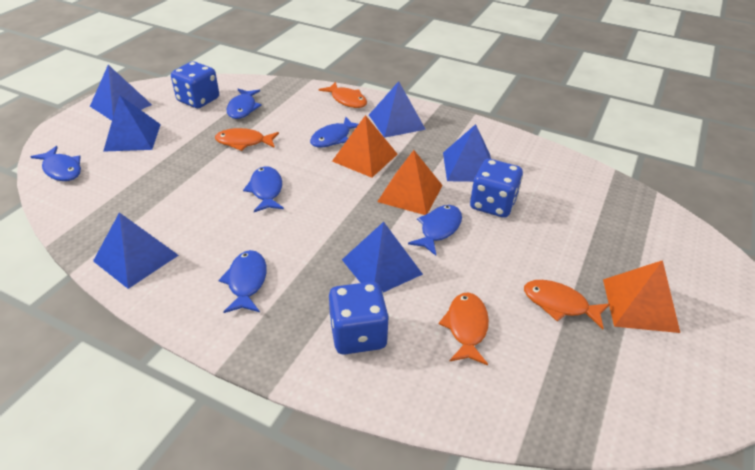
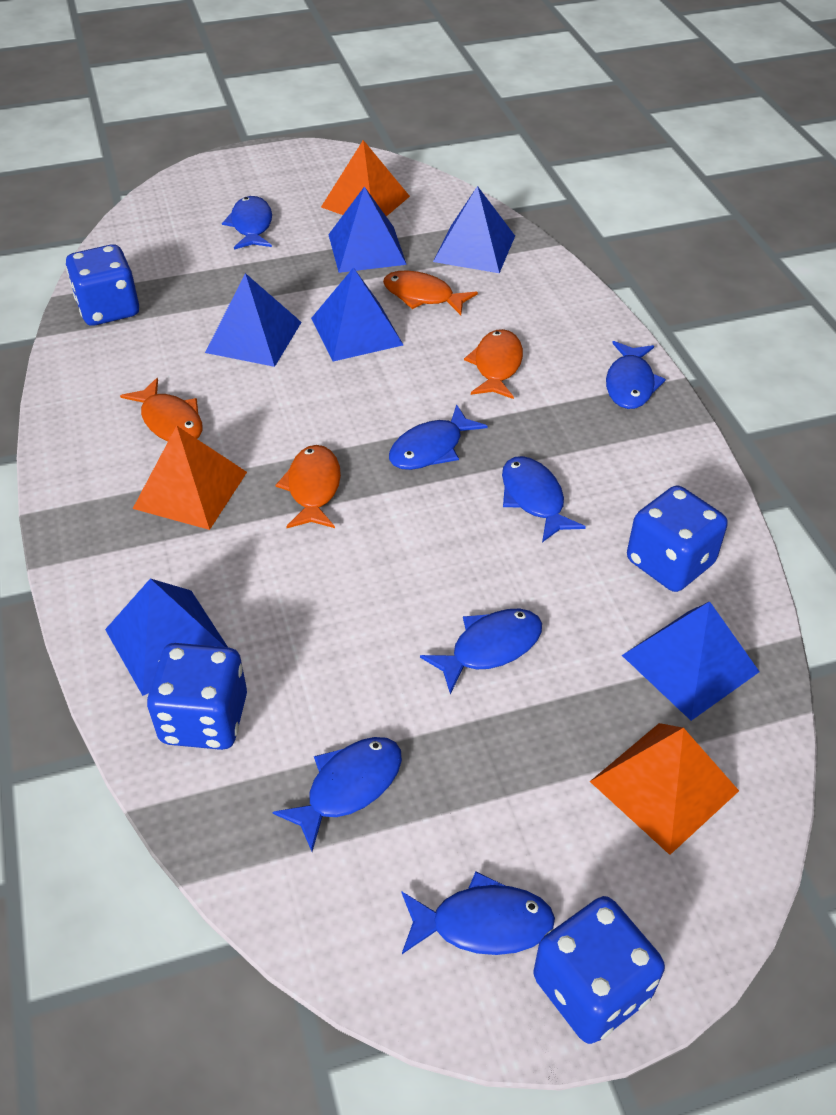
blue dice: [171,62,219,108] [329,282,389,355] [470,159,523,218] = 3 -> [66,244,139,326] [147,643,247,750] [533,896,665,1044] [627,485,728,592] = 4
blue fish: [30,146,81,181] [218,250,267,313] [227,89,262,119] [243,166,284,212] [310,117,358,148] [408,205,462,256] = 6 -> [222,196,272,249] [273,737,402,852] [389,404,488,470] [401,872,555,955] [420,609,542,694] [502,456,586,542] [606,341,666,409] = 7

